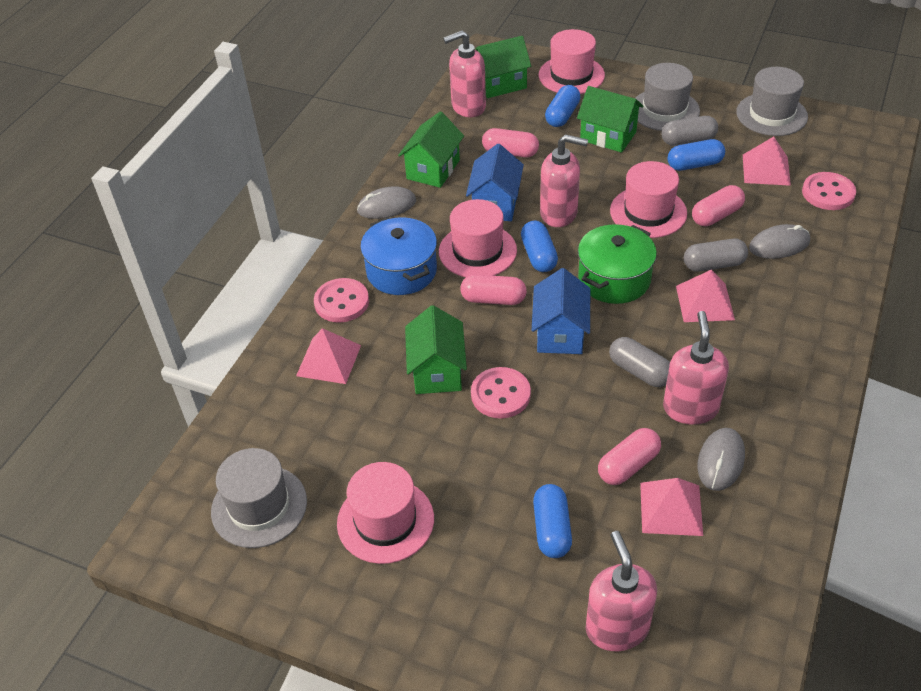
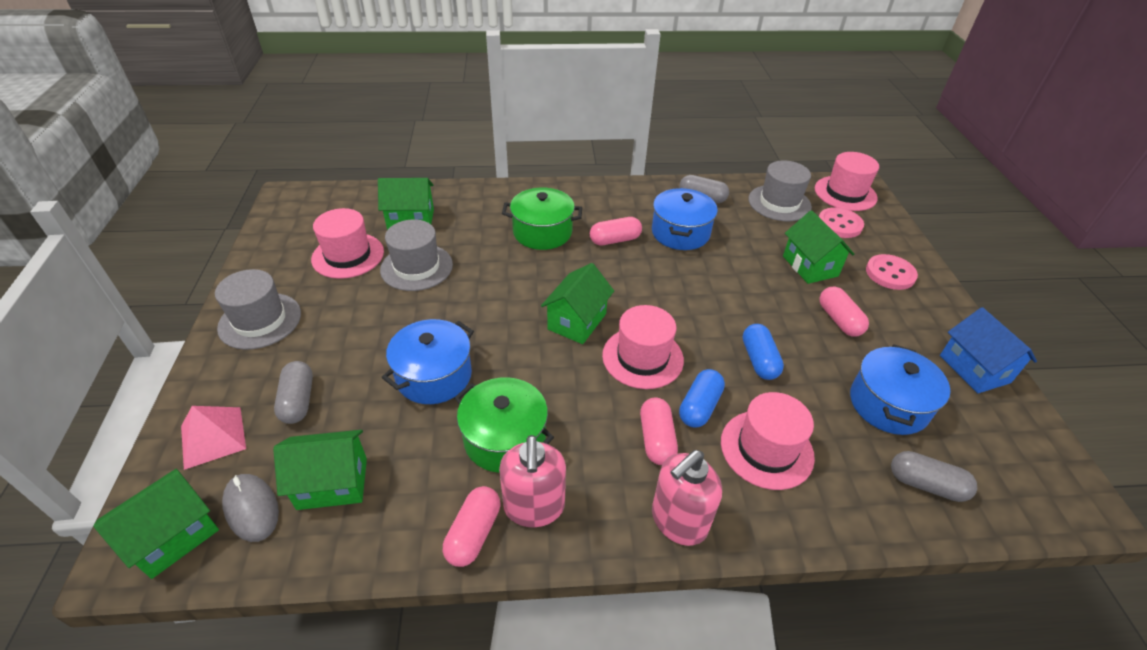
blue capsule: [521,221,558,272] [533,484,572,558] [545,85,580,127] [667,139,725,171] = 4 -> [679,369,725,428] [743,324,784,380] = 2
blue house: [466,144,524,221] [531,268,590,354] = 2 -> [940,307,1037,393] = 1
blue pot: [360,217,437,295] = 1 -> [382,319,474,404] [652,188,718,250] [850,344,950,435] = 3
green house: [398,111,464,188] [405,305,467,394] [475,36,531,98] [577,86,643,153] = 4 -> [93,469,219,579] [273,430,367,510] [378,178,434,230] [541,263,614,344] [783,210,854,284] = 5
green pot: [578,224,657,304] = 1 -> [455,377,554,473] [502,188,582,250] = 2
grey mouse: [357,186,416,219] [698,428,745,491] [749,224,810,259] = 3 -> [222,474,279,542] = 1
pink button: [314,278,369,323] [471,367,531,418] [802,172,856,210] = 3 -> [819,207,864,238] [866,254,918,290] = 2
pink pyramid: [296,328,361,384] [640,478,703,536] [676,269,735,322] [743,137,791,186] = 4 -> [181,406,246,470] = 1
pink soap dispenser: [443,31,486,117] [540,135,588,227] [586,531,657,651] [663,311,729,425] = 4 -> [499,435,566,527] [652,450,722,546] = 2

